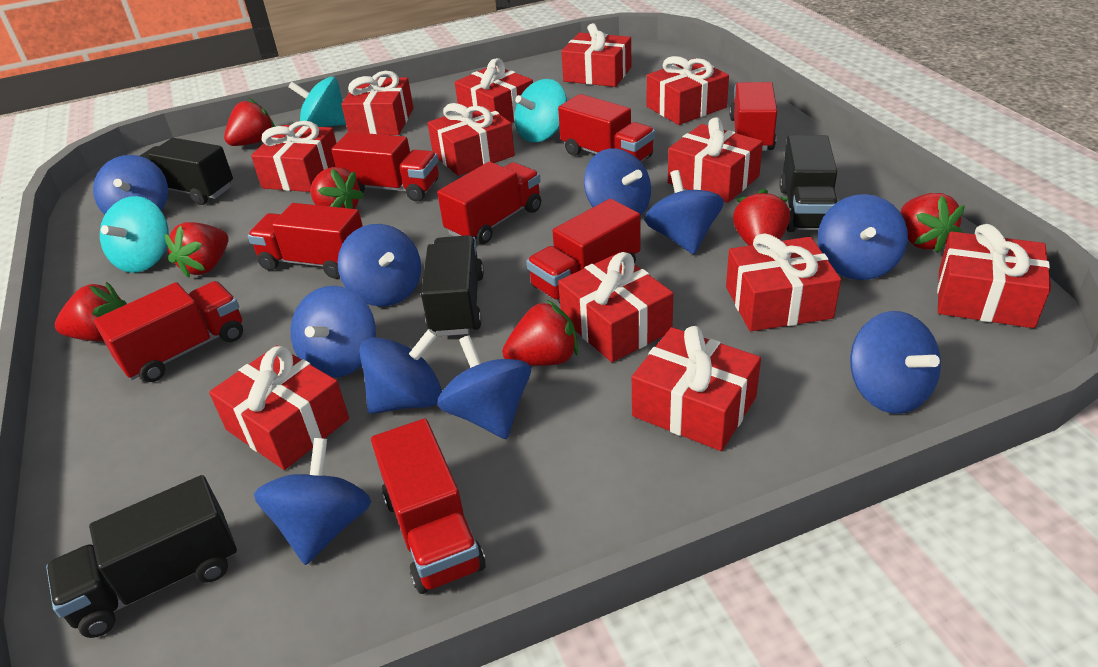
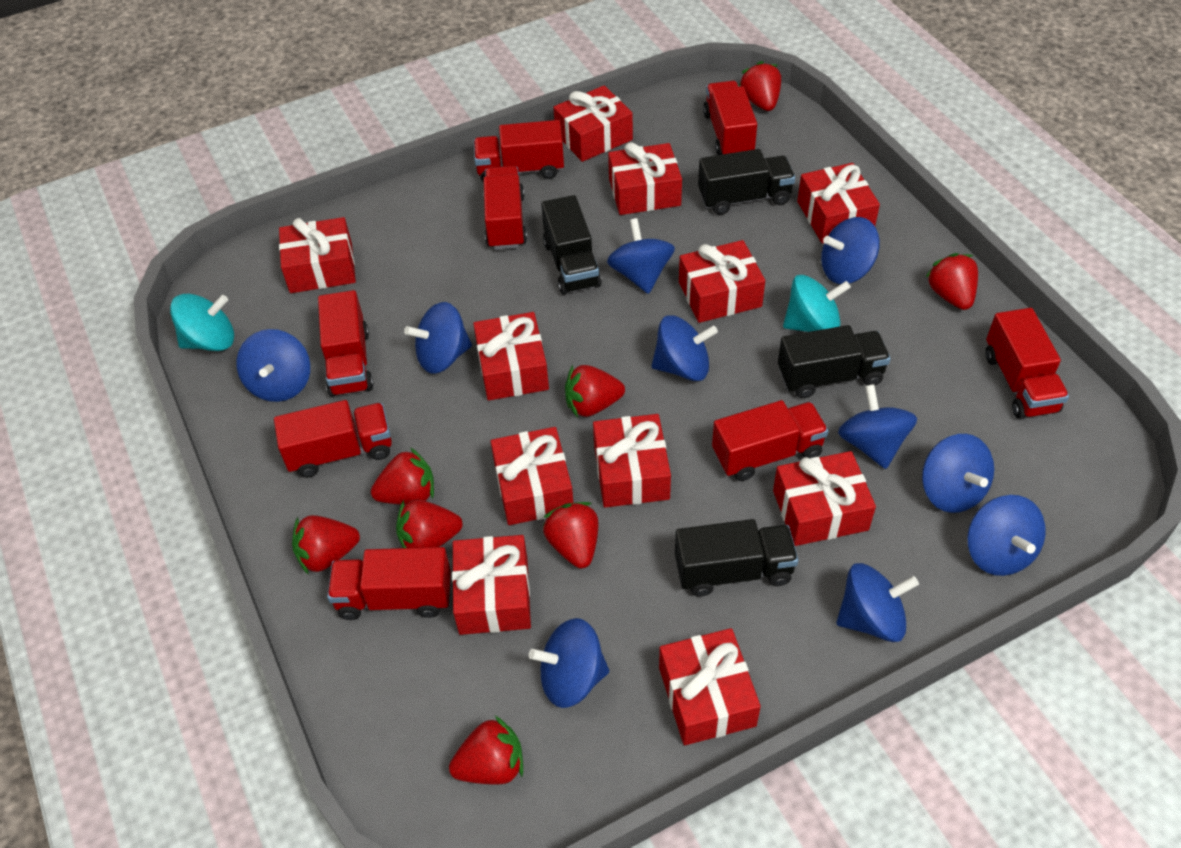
red gift: [209,345,349,470] [251,121,336,192] [341,71,414,135] [427,103,515,176] [455,58,533,123] [558,252,673,362] [561,23,631,87] [632,326,761,451] [647,56,729,125] [668,117,763,203] [726,233,841,331] [937,224,1051,328] = 12 -> [279,217,356,293] [452,535,531,635] [473,312,549,401] [491,427,573,525] [553,85,633,162] [593,414,671,508] [608,142,682,215] [659,628,761,745] [679,240,765,323] [773,451,876,546] [797,163,880,243] = 11
red strawberry: [55,282,127,341] [164,222,229,278] [224,98,275,146] [310,167,364,209] [502,300,578,366] [733,189,790,246] [900,193,965,253] = 7 -> [292,515,360,575] [371,448,434,505] [396,499,462,548] [449,716,523,785] [543,502,599,568] [565,365,625,418] [739,61,781,111] [926,253,978,310] = 8
turquoise spinning top: [100,196,169,273] [288,77,346,127] [514,79,567,142] = 3 -> [170,293,234,351] [783,275,851,332] = 2

